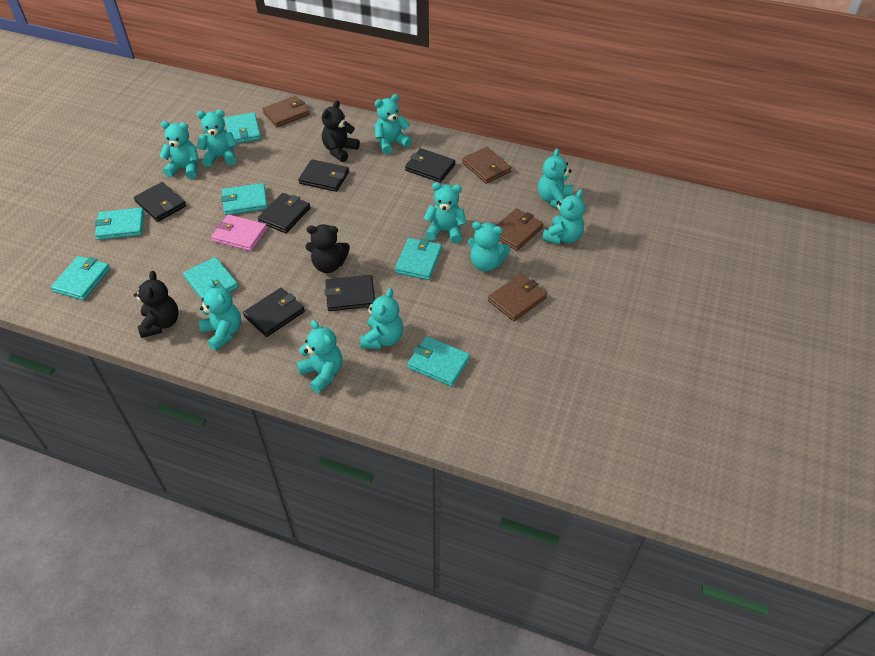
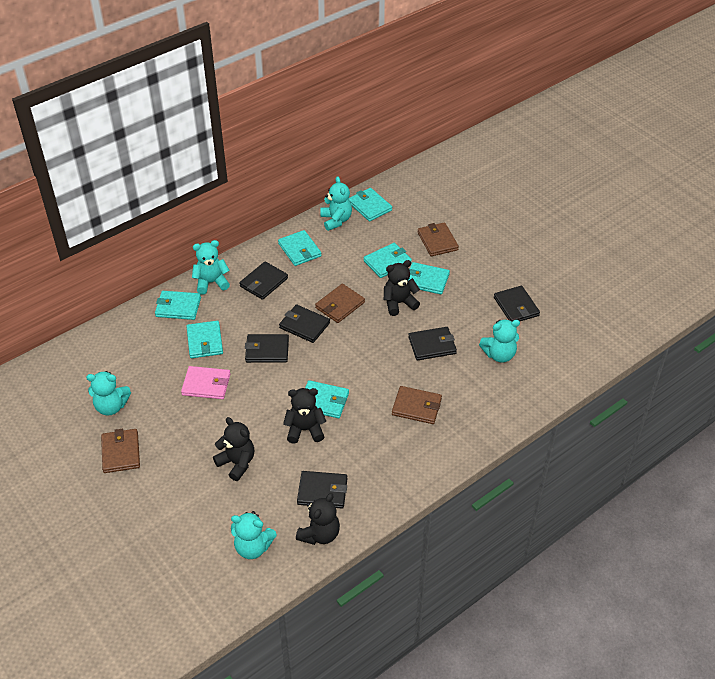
black teddy bear: [134,271,178,338] [306,224,350,273] [322,100,360,162] = 3 -> [213,417,254,481] [283,388,326,444] [296,493,340,545] [384,260,420,316] = 4
turquoise teddy bear: [160,121,199,179] [197,110,237,167] [198,279,241,351] [297,320,343,393] [360,288,403,349] [374,94,412,154] [424,182,466,243] [467,222,511,272] [538,148,573,209] [542,189,585,245] = 10 -> [86,371,131,415] [192,240,230,294] [231,511,277,559] [321,176,352,231] [479,320,520,363] = 5

